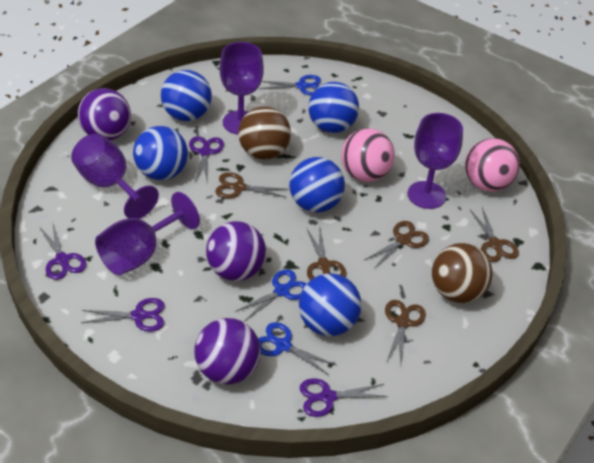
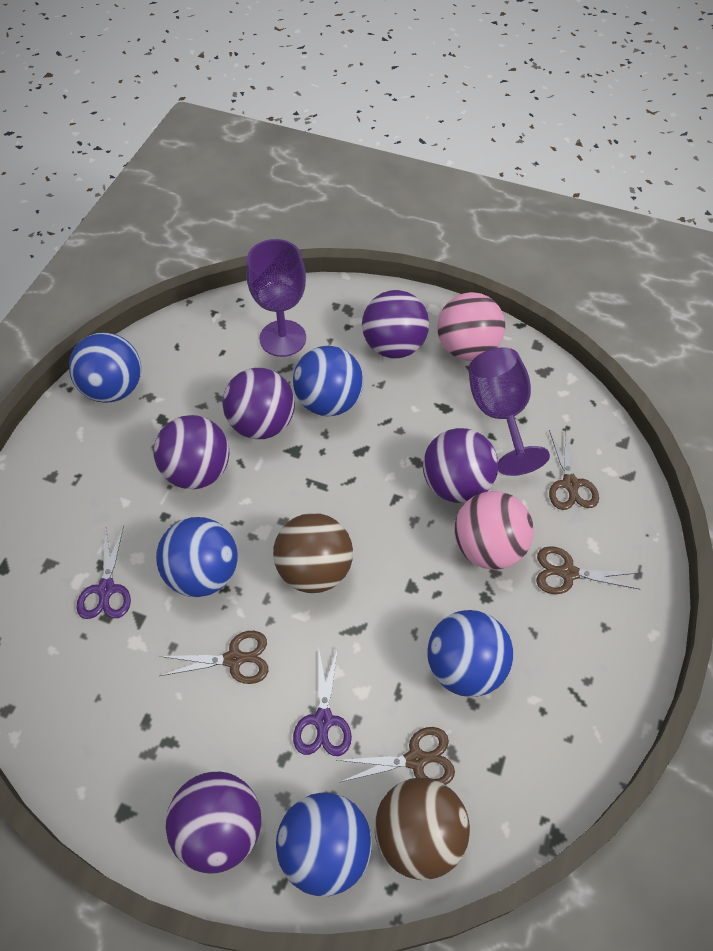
blue scissors: [235,269,306,322] [258,322,336,376] [259,75,321,96] = 3 -> none = 0
brown scissors: [215,172,288,198] [307,229,346,280] [365,221,429,269] [385,300,426,364] [470,207,519,262] = 5 -> [159,631,268,684] [337,727,455,785] [536,546,641,594] [549,430,599,510] = 4
purple ball: [78,88,131,140] [194,318,260,384] [206,221,266,281] = 3 -> [154,415,229,489] [165,772,261,874] [223,368,295,439] [362,290,429,358] [423,428,498,503] = 5
purple goblet: [71,133,159,219] [95,192,200,275] [220,42,264,134] [408,113,463,209] = 4 -> [246,239,306,357] [468,347,550,476] = 2
purple scissors: [40,221,87,280] [81,298,165,332] [189,136,224,184] [299,378,388,417] = 4 -> [76,525,131,619] [293,648,352,756] = 2

